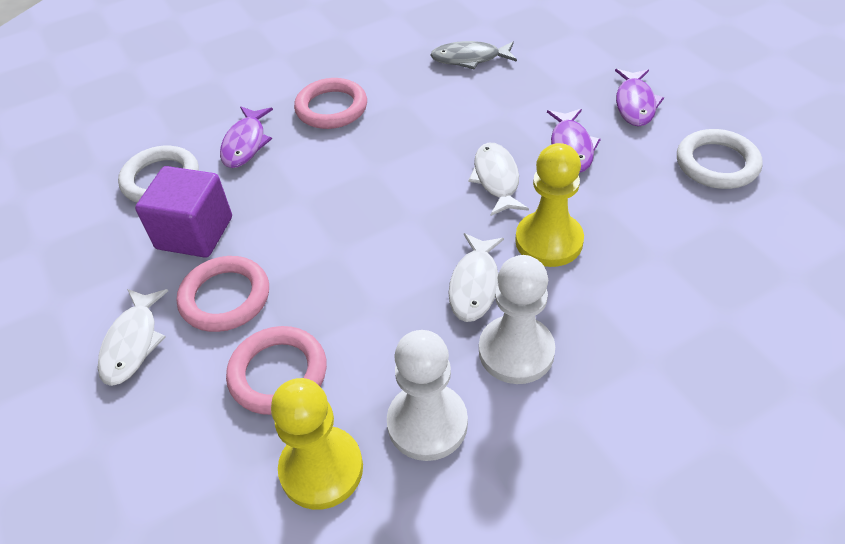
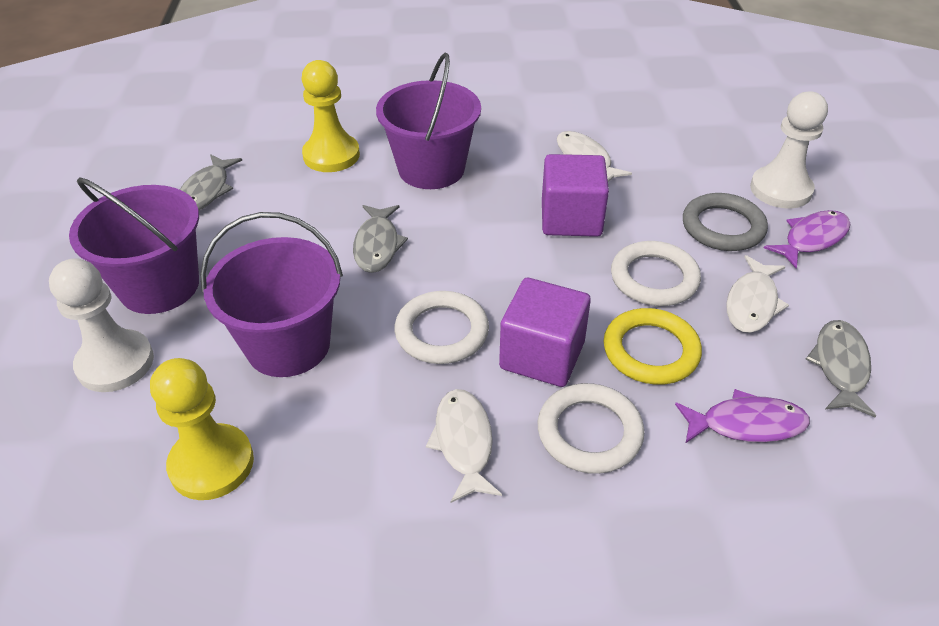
grey fish: [430,41,517,70] = 1 -> [180,154,242,210] [353,205,408,273] [806,320,876,418] = 3
grey ring: none = 0 -> [683,193,768,251] = 1
pink ring: [177,256,269,332] [226,326,327,415] [294,78,367,129] = 3 -> none = 0
purple bucket: none = 0 -> [69,177,199,314] [200,212,343,377] [376,53,481,189] = 3
purple cube: [135,166,232,258] = 1 -> [499,278,591,387] [542,154,609,237] = 2
purple fish: [220,107,273,168] [547,109,601,173] [615,69,664,127] = 3 -> [675,389,810,444] [764,210,850,268] = 2
white ring: [118,146,199,203] [677,129,763,189] = 2 -> [394,291,489,364] [538,383,645,474] [611,241,701,306] = 3
yellow ring: none = 0 -> [603,308,702,385] = 1

